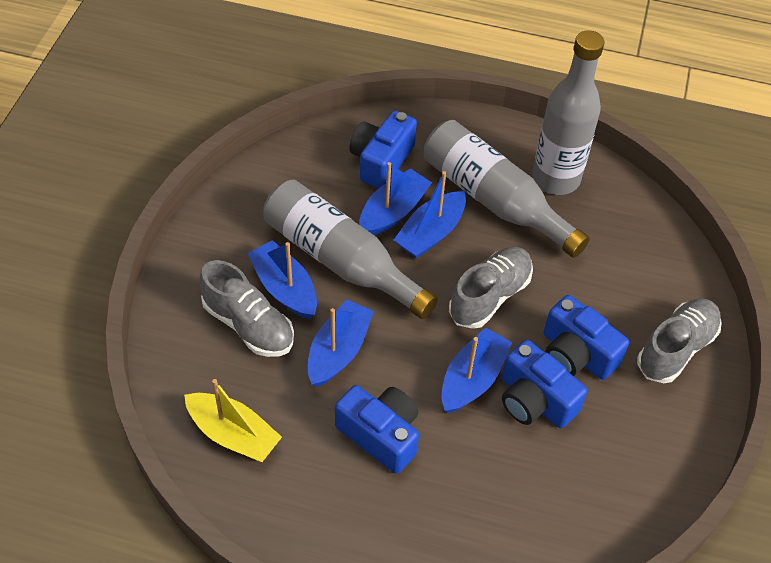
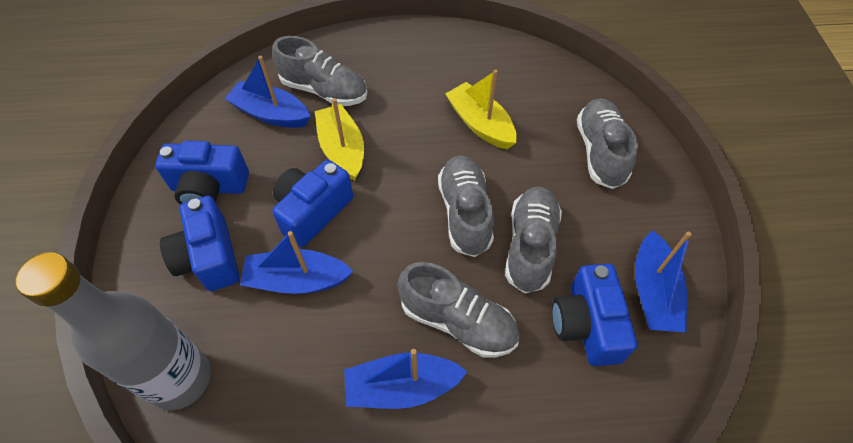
blue boat: [247,240,317,319] [308,300,374,387] [359,162,432,236] [394,171,466,259] [442,327,512,413] = 5 -> [224,56,310,128] [240,231,353,294] [344,349,468,409] [635,231,691,332] = 4
grey bottle: [263,180,438,319] [424,120,590,258] [532,30,604,195] = 3 -> [16,252,211,410] = 1
grey shoe: [199,260,294,357] [449,247,533,329] [637,299,722,383] = 3 -> [272,36,367,106] [398,262,519,357] [438,155,494,257] [505,187,562,293] [577,98,638,189] = 5
yellow boat: [184,379,282,462] = 1 -> [315,98,364,181] [445,70,517,149] = 2

